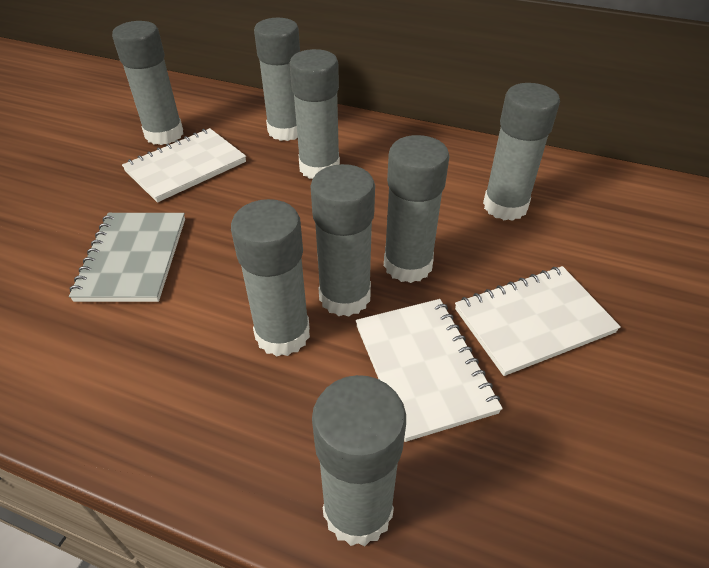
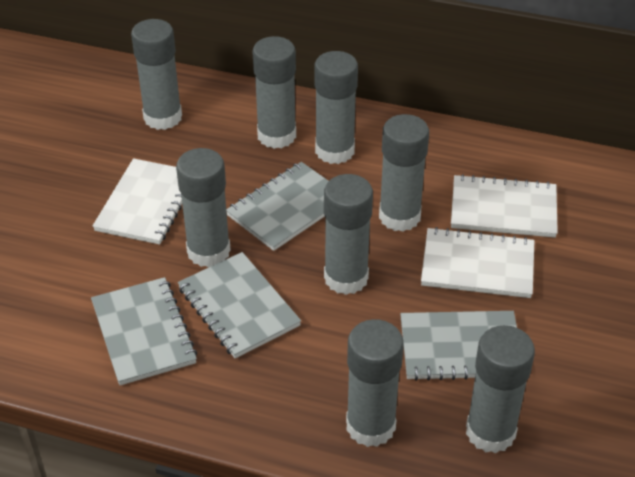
grey notebook: [69,213,185,302] = 1 -> [91,277,197,385] [178,252,301,359] [226,162,329,251] [400,311,517,381] = 4

